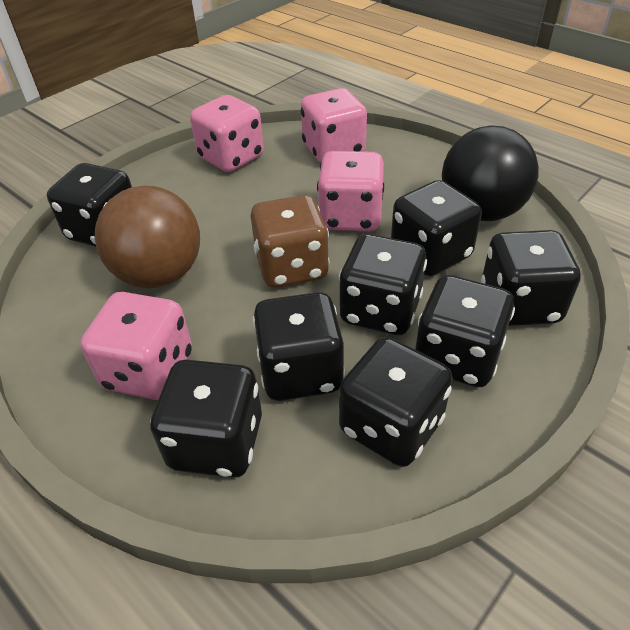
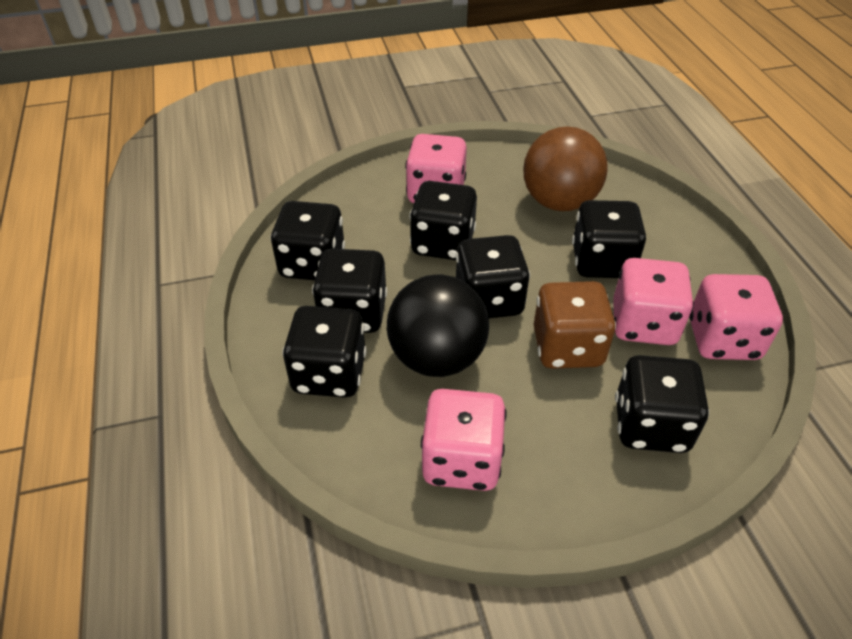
black dice: [47,163,132,246] [150,360,262,478] [253,292,345,401] [339,234,427,335] [339,337,453,467] [391,180,482,276] [415,275,515,387] [481,230,581,326] = 8 -> [271,201,345,280] [282,306,366,398] [312,249,387,333] [409,181,477,260] [456,235,530,318] [572,200,646,278] [615,355,709,453] = 7

